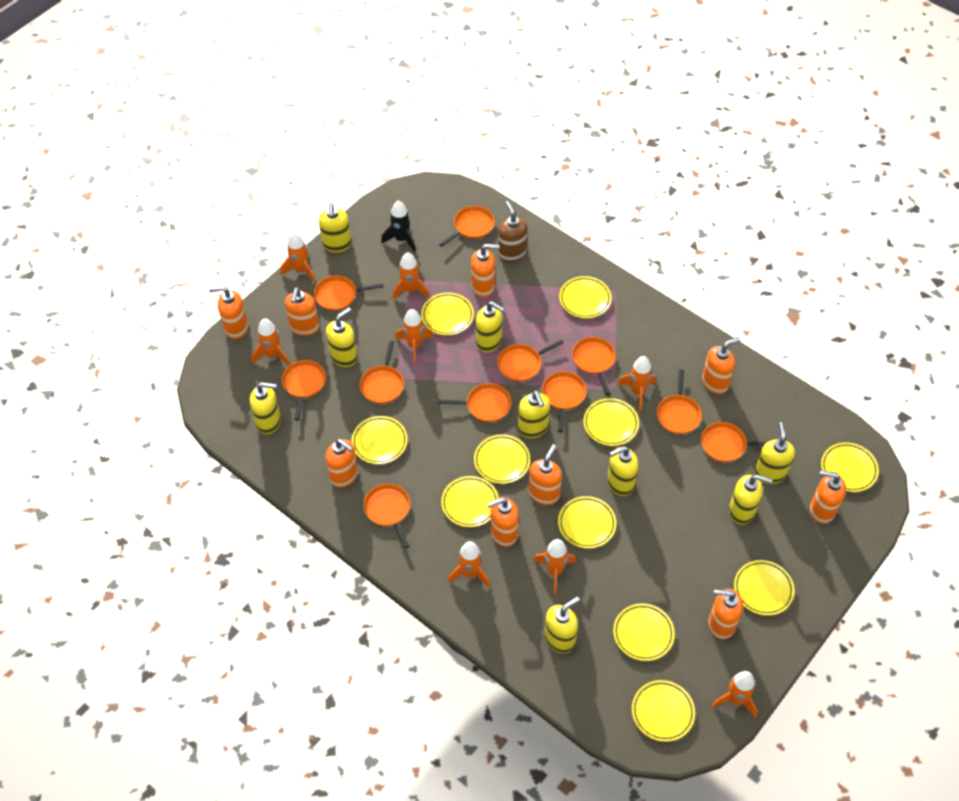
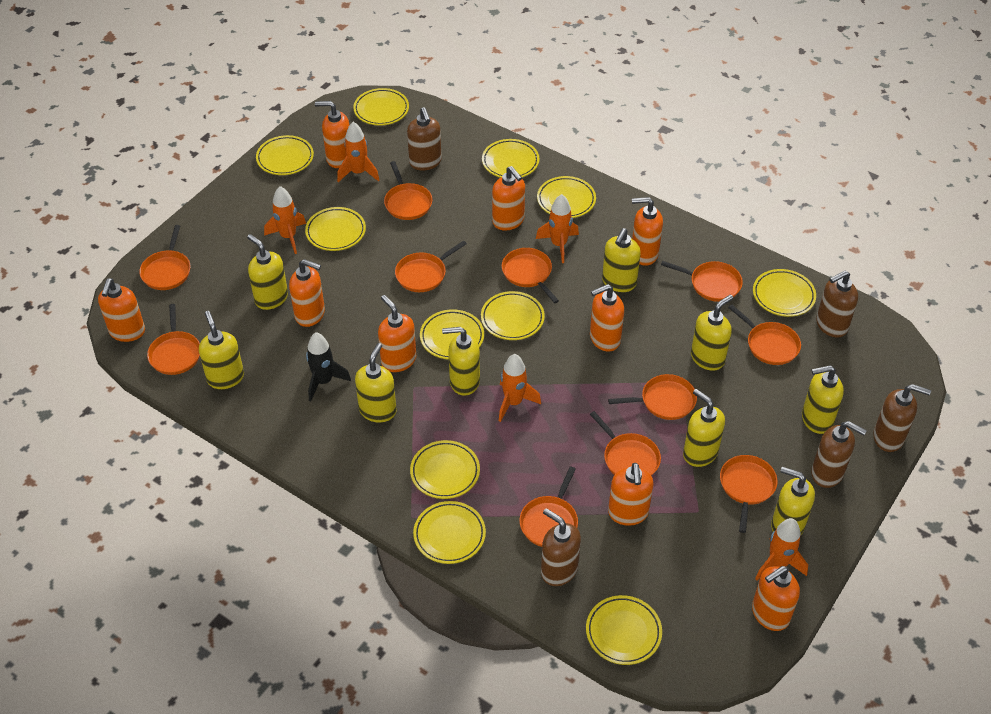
brown soap dispenser: [498,201,527,262] = 1 -> [407,107,442,171] [541,508,581,586] [811,421,867,488] [816,271,858,338] [873,384,931,452] = 5
orange rocket: [252,318,290,366] [280,232,316,282] [392,252,430,300] [395,309,434,364] [448,541,490,588] [533,539,576,594] [617,356,656,411] [711,671,758,718] = 8 -> [264,186,306,254] [337,122,379,182] [499,354,541,422] [536,194,579,263] [755,518,808,581] = 5

